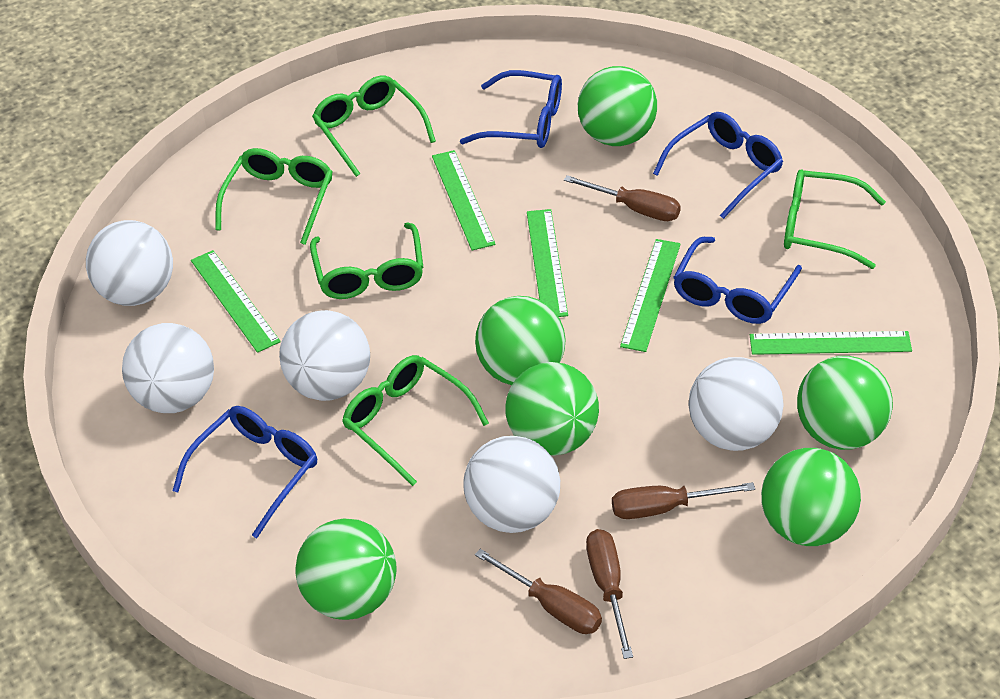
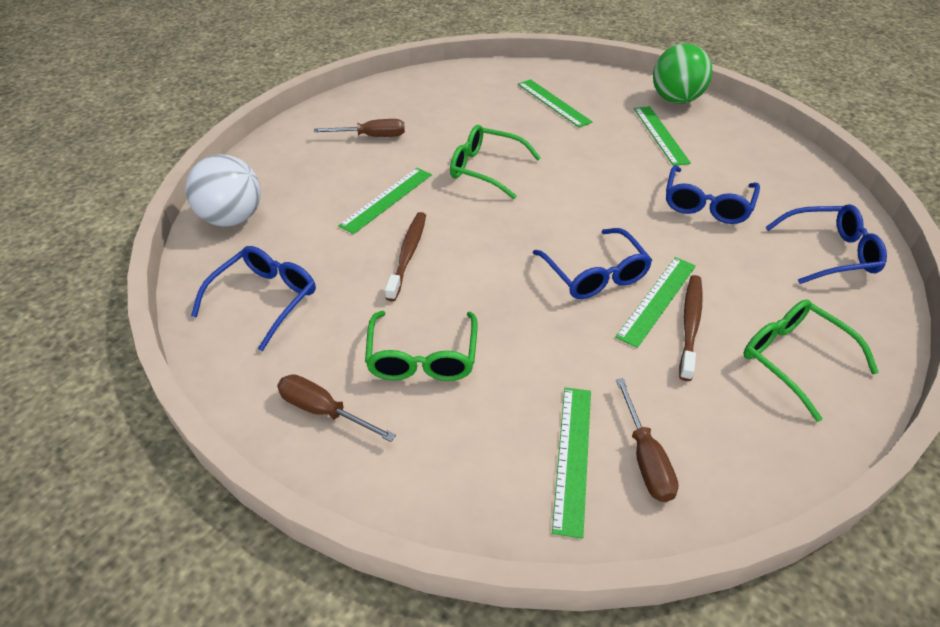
brown screwdriver: [475,549,602,634] [564,175,681,221] [586,529,633,659] [612,482,755,519] = 4 -> [277,374,396,442] [314,119,405,137] [616,378,679,502] = 3
brown toothbrush: none = 0 -> [385,212,426,301] [679,275,703,381] = 2
green ball: [296,519,397,620] [475,296,566,385] [505,362,599,456] [578,66,657,146] [761,448,861,546] [797,356,893,450] = 6 -> [653,44,712,104] = 1
green glasses: [215,148,333,245] [310,223,423,299] [312,75,436,177] [342,355,489,486] [784,169,886,269] = 5 -> [365,311,478,381] [450,125,541,199] [744,299,879,422] = 3
white ball: [86,220,173,306] [122,323,214,413] [279,310,370,401] [464,436,560,533] [689,357,783,451] = 5 -> [185,154,261,226] = 1

